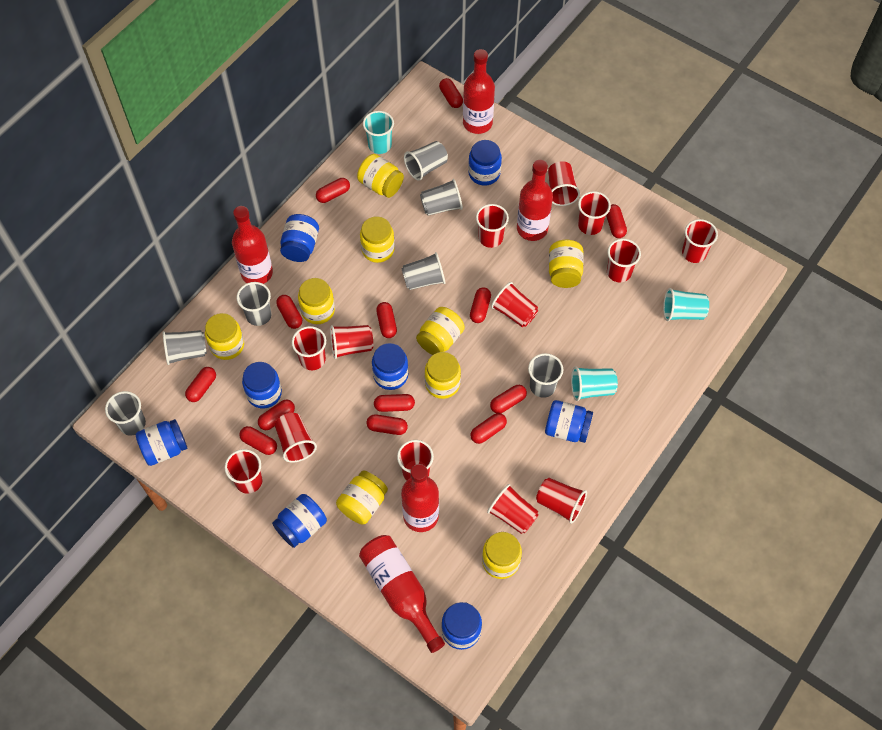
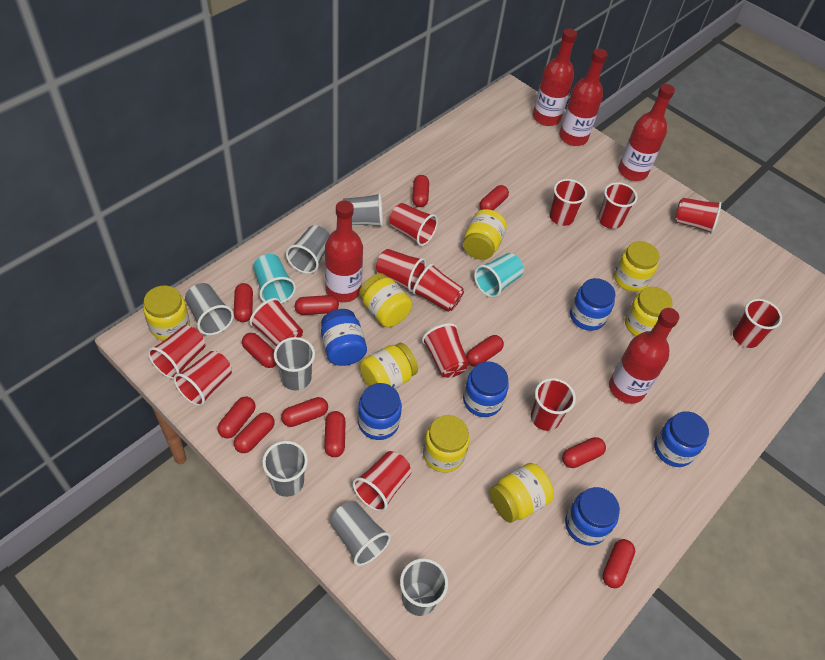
blue jar: [136,419,187,466] [242,362,282,408] [272,494,327,548] [280,214,319,262] [372,343,408,390] [442,602,482,650] [468,140,502,186] [545,400,593,443] = 8 -> [321,309,367,366] [358,383,402,440] [463,361,509,417] [565,487,620,546] [570,278,615,331] [654,411,709,467] = 6
red capsule: [185,367,216,402] [239,426,277,455] [258,399,295,430] [276,295,302,329] [316,178,350,203] [366,414,408,435] [374,394,415,412] [376,302,397,338] [439,78,463,108] [470,287,491,323] [470,413,507,444] [490,385,527,413] [606,204,627,238] = 13 -> [217,396,256,438] [234,283,253,322] [234,413,275,453] [242,333,277,368] [281,397,328,427] [295,295,339,315] [324,411,346,457] [412,175,429,207] [466,335,504,367] [480,185,509,211] [562,437,606,468] [603,539,635,588] = 12
turquoise cup: [363,111,394,154] [571,367,618,401] [663,288,709,321] = 3 -> [253,254,296,304] [474,253,524,298] = 2
yellow jar: [205,313,244,360] [298,278,335,324] [336,470,388,525] [357,154,404,198] [360,216,395,263] [416,307,465,355] [425,352,461,399] [482,532,522,579] [549,240,584,288] = 9 -> [143,285,190,341] [359,273,412,327] [360,343,418,389] [423,415,470,473] [463,209,507,260] [490,463,554,523] [614,241,659,292] [625,287,673,336] = 8

